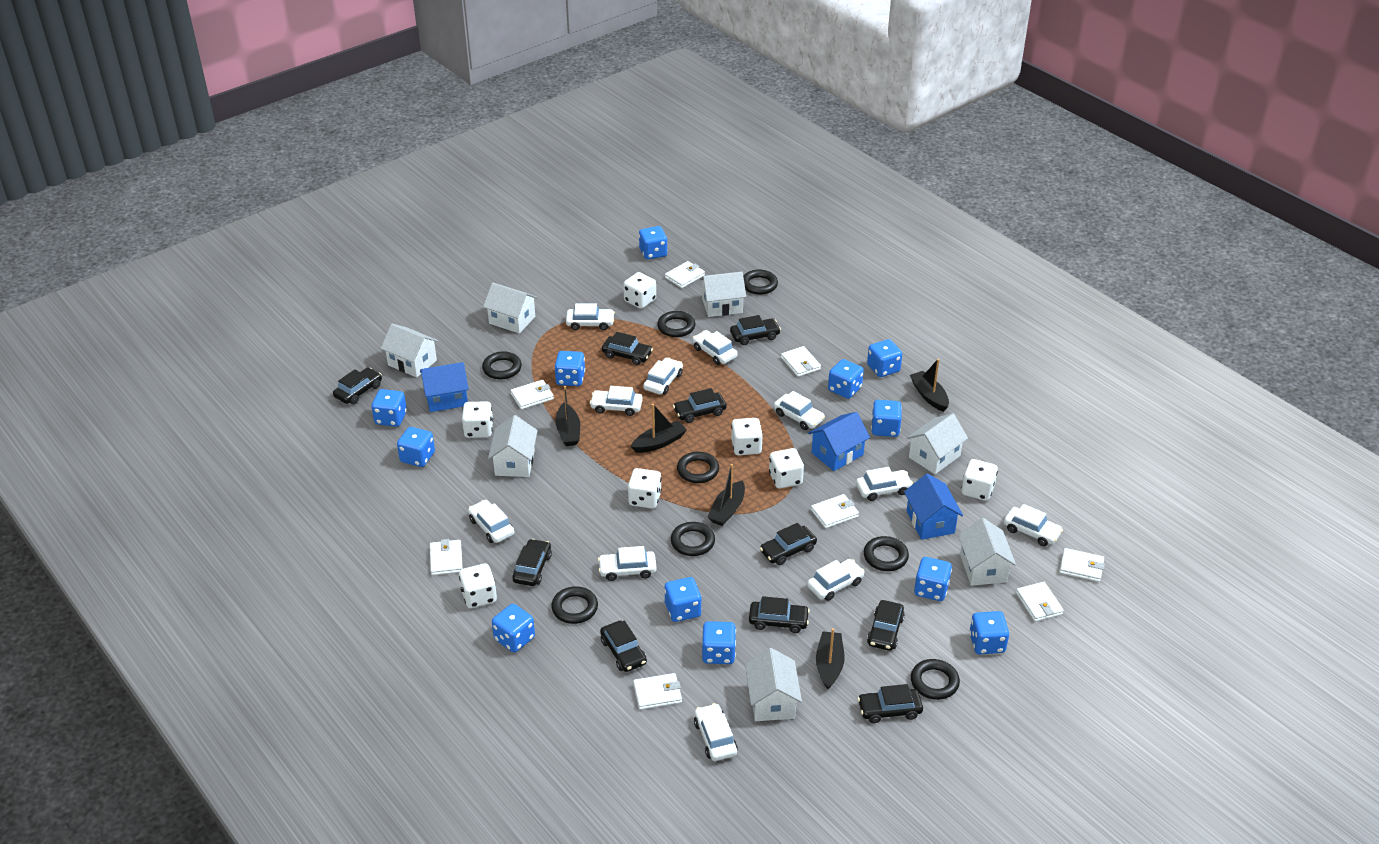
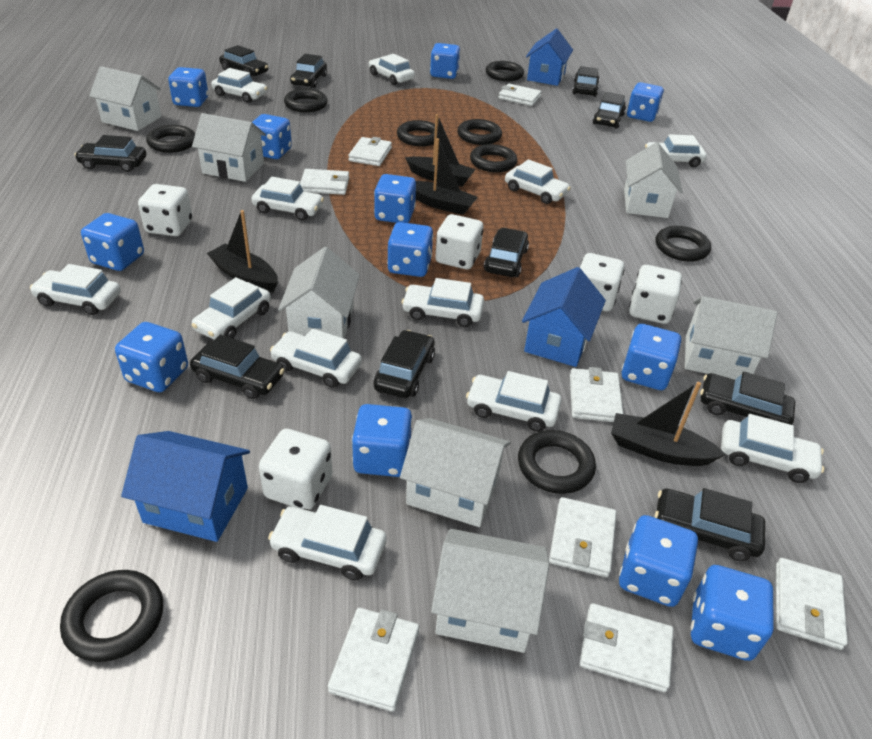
black boat: [555,386,580,446] [630,404,687,453] [707,464,745,526] [816,628,844,689] [910,359,949,412] = 5 -> [207,210,278,293] [405,114,476,187] [416,138,478,215] [611,382,726,466] = 4
black ring: [482,351,522,379] [551,586,598,624] [657,311,695,337] [671,522,715,556] [677,452,719,483] [743,270,778,295] [864,536,909,571] [911,659,960,700] = 8 -> [60,570,163,662] [146,125,195,153] [284,89,328,113] [397,120,438,147] [457,119,502,145] [470,144,517,172] [486,61,524,81] [518,430,596,494] [656,226,711,262] = 9
white car: [468,500,514,543] [566,303,615,330] [590,386,643,416] [598,546,656,581] [643,358,683,395] [693,330,738,365] [694,703,738,761] [774,391,825,430] [807,559,865,601] [856,467,913,501] [1004,504,1063,546] = 11 -> [30,264,121,315] [192,277,271,340] [212,68,267,103] [252,177,324,221] [268,505,387,581] [270,329,362,388] [369,54,415,85] [401,278,484,327] [466,371,562,432] [505,159,571,204] [645,134,707,167] [721,414,825,483] = 12
white dice: [459,563,497,608] [462,401,493,438] [623,272,656,309] [628,468,662,509] [731,418,763,455] [769,448,804,489] [962,459,998,501] = 7 -> [138,184,193,236] [259,429,333,510] [435,214,483,269] [580,253,625,311] [629,265,682,324] = 5

